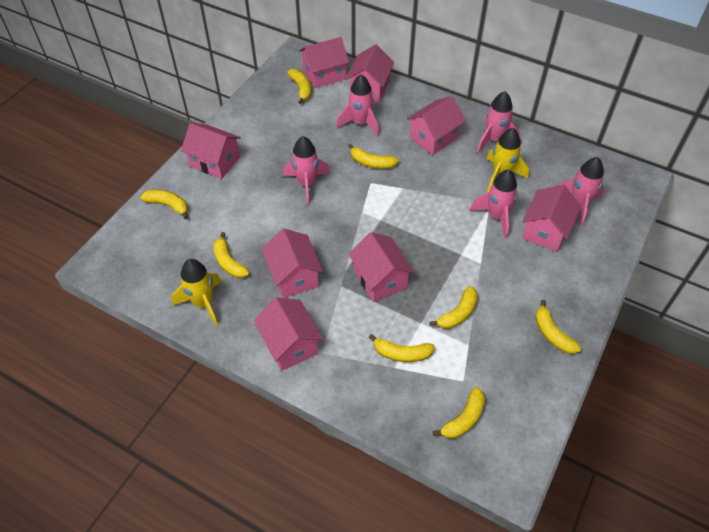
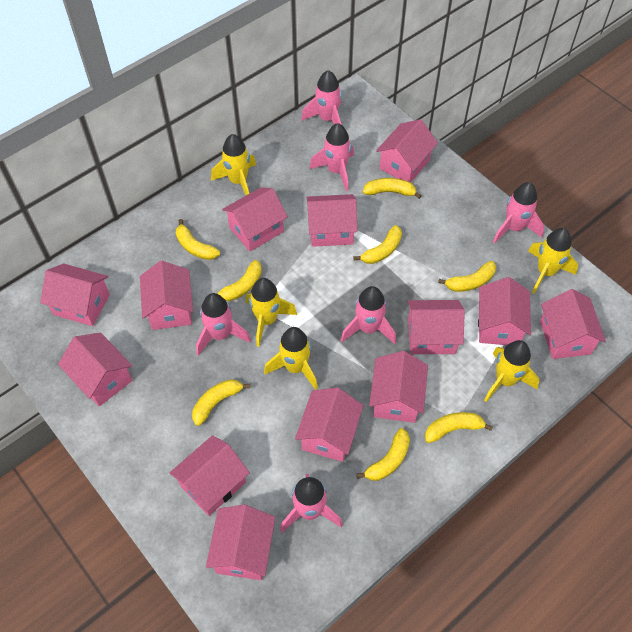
pink house: [181,123,241,179] [254,297,323,371] [262,228,323,298] [299,37,349,88] [346,44,394,103] [349,232,414,302] [407,96,466,155] [522,185,581,252] = 8 -> [40,263,110,326] [58,332,132,407] [140,260,193,330] [170,435,250,516] [206,505,275,580] [222,187,288,251] [295,387,364,462] [306,194,357,247] [369,351,428,423] [376,119,438,182] [408,300,465,354] [478,277,531,345] [540,289,606,359] = 13
pink rocket: [283,136,330,205] [336,75,379,137] [469,170,518,239] [477,91,521,153] [558,157,605,226] = 5 -> [196,293,251,356] [280,474,343,533] [301,70,342,125] [309,123,354,191] [341,286,396,344] [493,182,544,244] = 6
yellow rocket: [172,259,222,326] [486,128,529,192] = 2 -> [211,134,256,195] [246,278,297,347] [264,327,318,390] [484,340,539,402] [528,228,578,294] = 5

